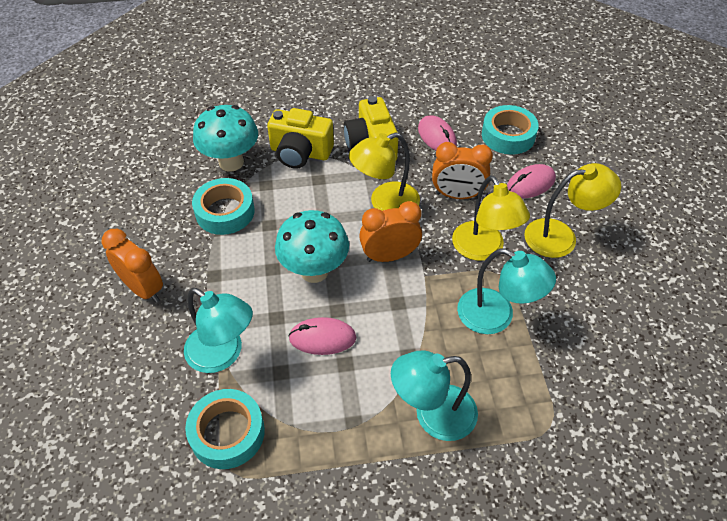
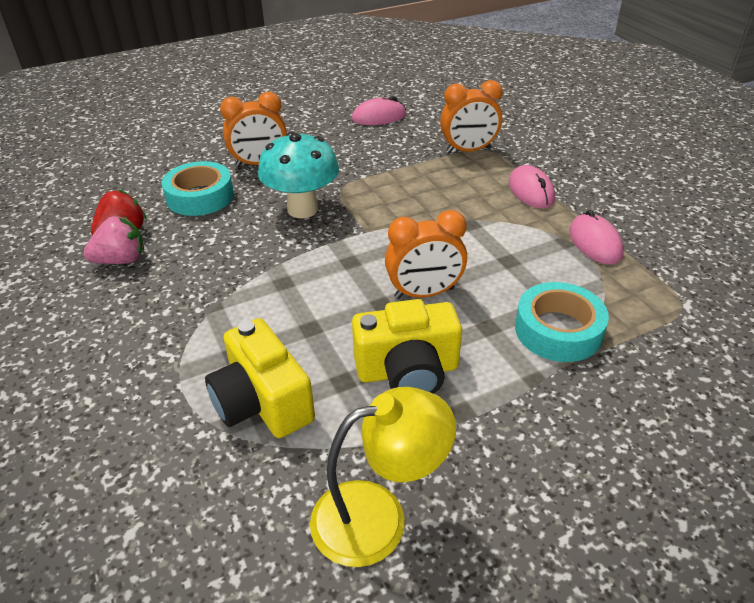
pink strawberry: none = 0 -> [83,216,144,264] = 1
red strawberry: none = 0 -> [91,189,147,235] = 1
turquoise lamp: [184,288,253,373] [391,350,478,441] [457,249,556,334] = 3 -> none = 0
turquoise mushroom: [193,105,258,172] [275,210,349,283] = 2 -> [258,132,339,218] = 1
turquoise tape: [185,389,265,469] [192,178,255,235] [482,105,539,154] = 3 -> [162,161,234,216] [515,282,609,362] = 2
yellow lamp: [349,132,420,211] [452,175,530,261] [524,163,621,258] = 3 -> [310,387,456,567] = 1

